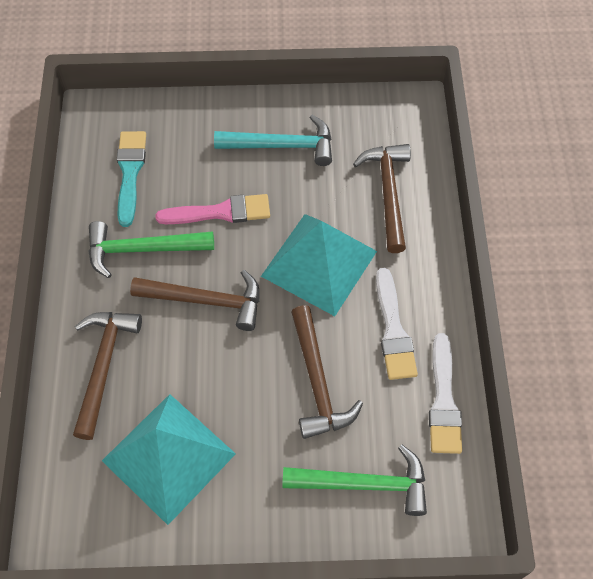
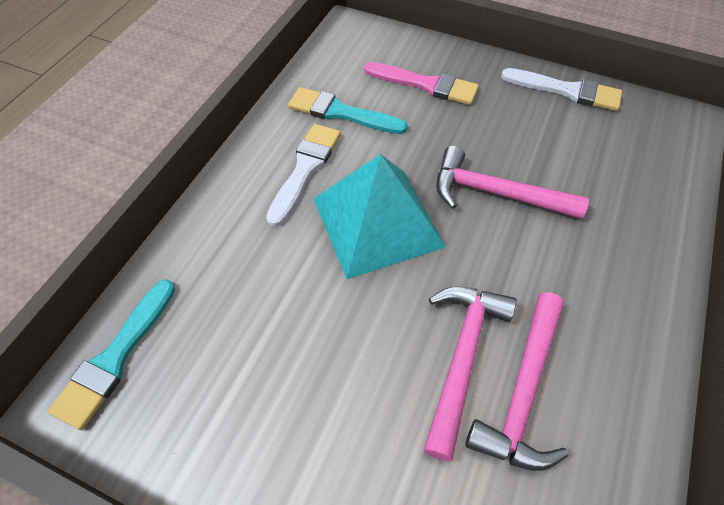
brown hammer: [73,312,142,440] [130,270,260,331] [291,305,363,439] [353,144,411,253] = 4 -> none = 0
green hammer: [89,221,214,278] [282,445,427,516] = 2 -> none = 0
pink hammer: none = 0 -> [424,286,517,462] [436,146,589,219] [465,292,569,471] = 3
turquoise brush: [117,131,146,227] = 1 -> [48,279,175,430] [288,87,408,134] = 2
turquoise hammer: [214,115,332,166] = 1 -> none = 0
turquoise pyramid: [102,394,236,525] [261,214,377,316] = 2 -> [314,154,446,279] = 1

